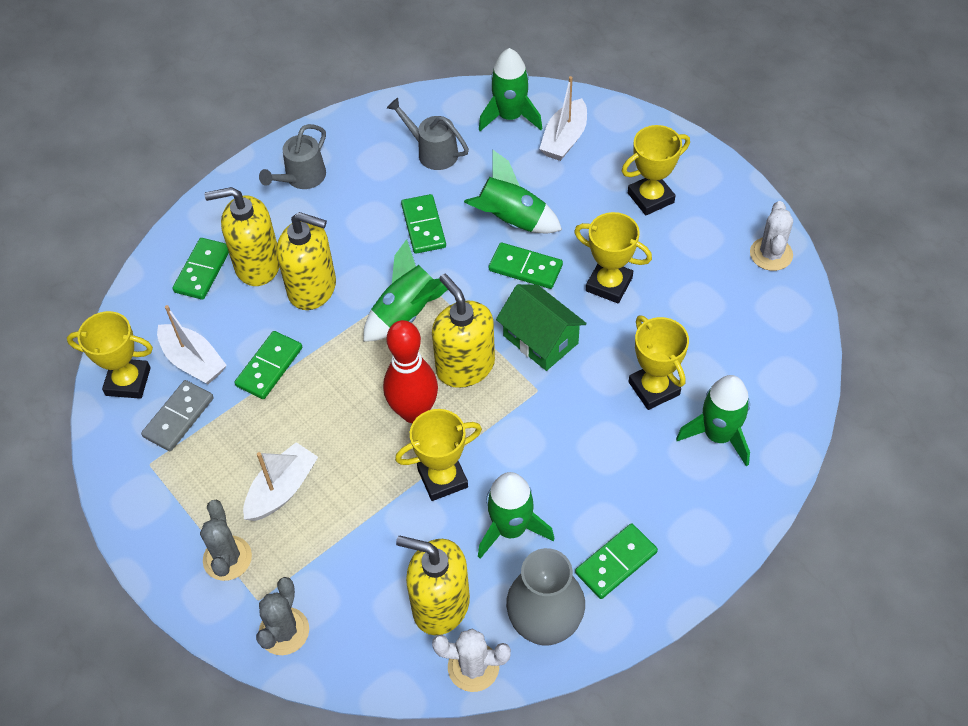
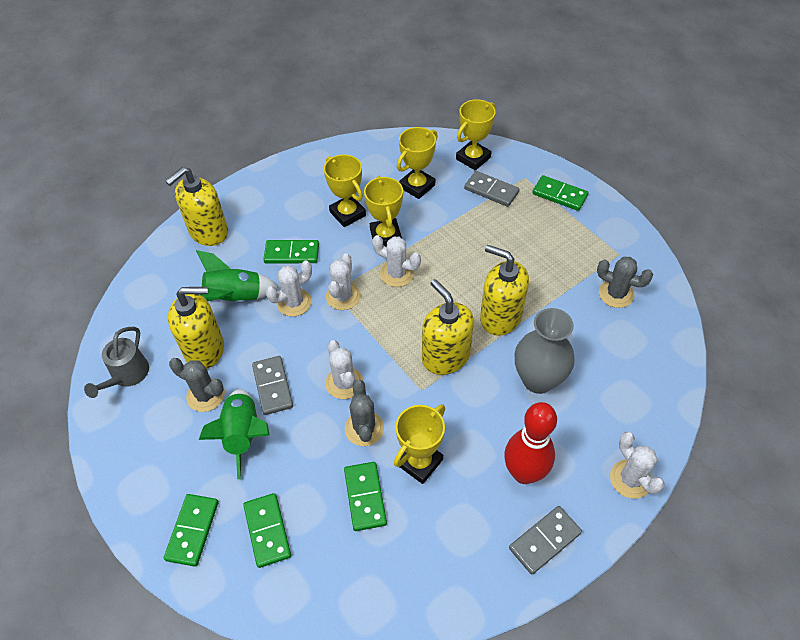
green house: [496,284,587,371] = 1 -> none = 0
green rocket: [363,239,448,342] [464,150,562,233] [478,472,554,559] [479,48,542,131] [676,375,750,466] = 5 -> [196,250,278,303] [199,389,270,479] = 2
grey cactus: [200,500,252,581] [256,577,309,655] = 2 -> [169,358,225,412] [345,380,384,446] [597,257,653,308] = 3
grey domino: [141,380,214,451] = 1 -> [252,356,293,415] [464,171,520,207] [509,506,582,575] = 3
grey watering can: [259,124,326,189] [387,98,469,170] = 2 -> [84,327,149,398] = 1
white boat: [157,305,227,384] [243,442,318,521] [540,76,587,161] = 3 -> none = 0
white cactus: [432,628,511,692] [750,201,793,271] = 2 -> [266,261,312,317] [325,340,363,399] [326,253,361,310] [372,235,421,287] [610,432,665,499] = 5

